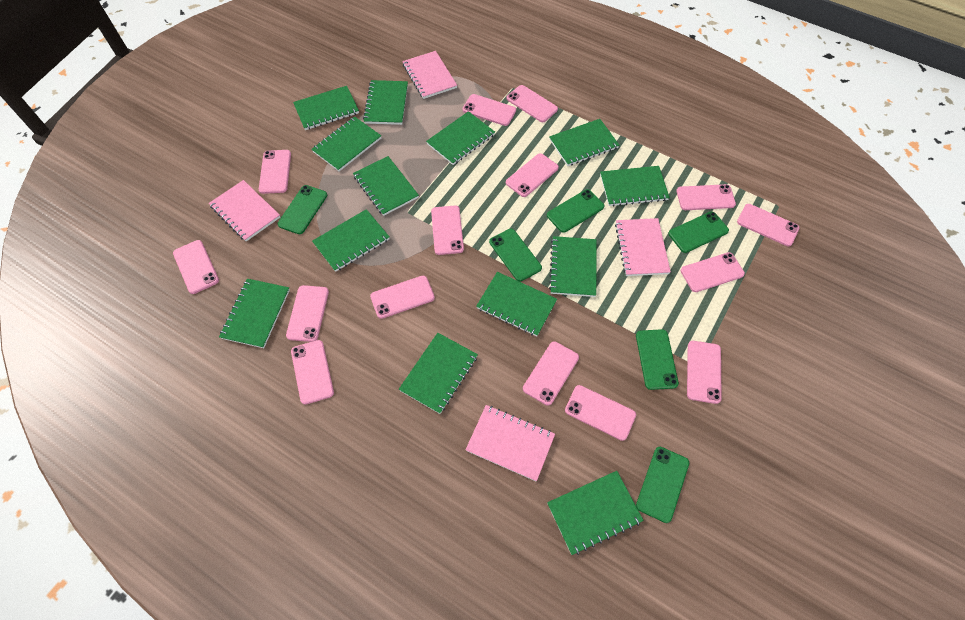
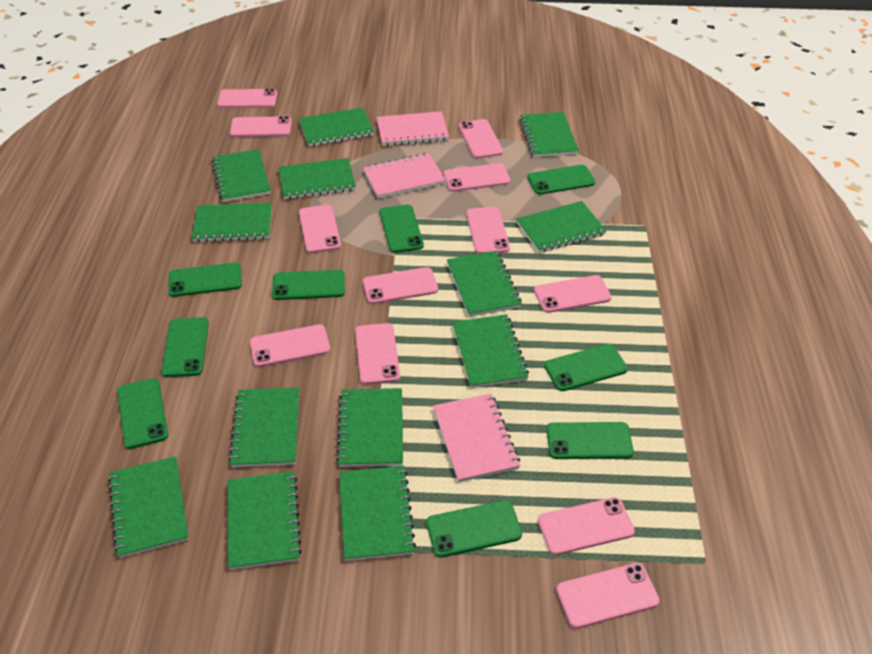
green phone: [277,185,327,234] [489,229,542,282] [547,189,604,233] [636,329,679,390] [636,447,689,523] [668,211,729,253] = 6 -> [117,378,168,449] [161,317,209,377] [168,263,242,297] [272,270,345,300] [379,205,424,253] [426,500,522,557] [527,165,595,195] [544,344,628,391] [546,422,634,459] = 9
pink notebook: [209,180,280,241] [402,51,457,99] [466,405,555,481] [615,218,671,276] = 4 -> [363,153,446,199] [377,111,449,146] [433,394,520,482] = 3
pink phone: [173,240,219,294] [259,150,291,194] [286,285,329,342] [291,340,334,405] [370,276,435,319] [431,206,464,255] [462,94,516,126] [506,85,558,122] [506,153,559,197] [523,341,579,406] [565,385,636,441] [676,184,736,210] [681,252,745,292] [687,341,722,404] [737,204,799,246] = 15 -> [217,89,277,108] [230,116,292,137] [250,324,330,367] [299,205,341,253] [355,323,400,385] [363,267,438,304] [444,163,510,192] [459,119,503,159] [466,207,510,254] [534,275,612,313] [538,497,635,555] [556,563,659,628] = 12

